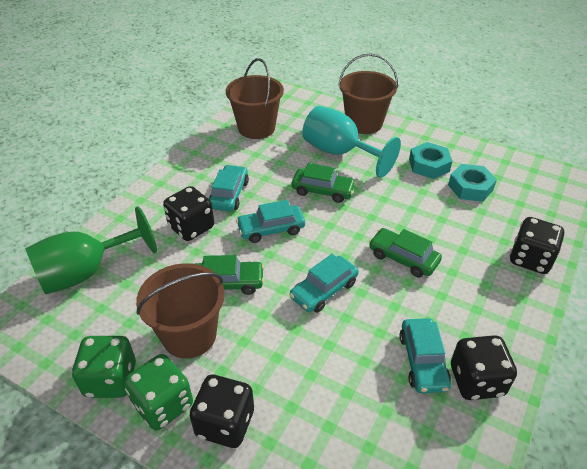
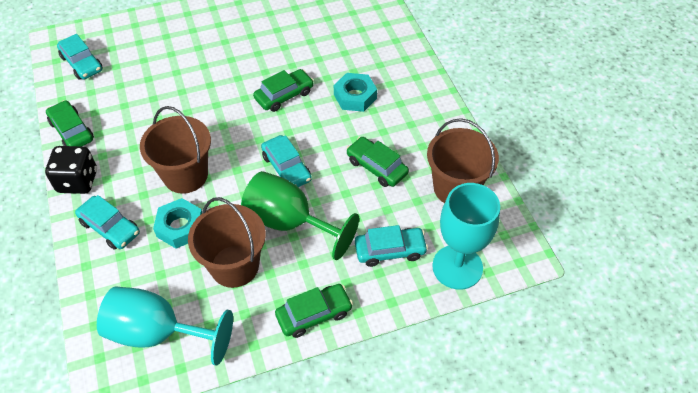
black dice: [163,186,214,241] [190,375,254,448] [451,335,517,400] [510,217,565,274] = 4 -> [45,146,97,194] = 1
green car: [195,255,264,295] [292,163,356,203] [369,228,442,278] = 3 -> [46,100,94,146] [253,69,314,112] [275,284,353,338] [346,137,409,187] = 4
green dice: [72,336,136,398] [124,354,193,431] = 2 -> none = 0
turquoise goblet: [302,106,401,178] = 1 -> [97,286,233,366] [432,183,500,289] = 2

